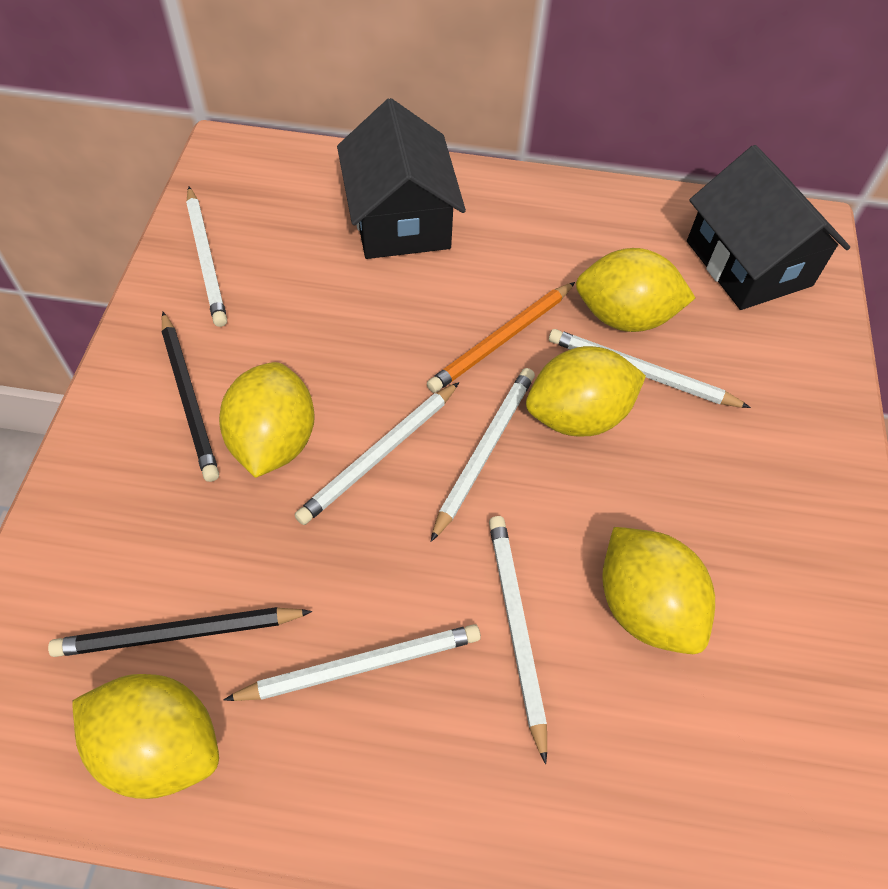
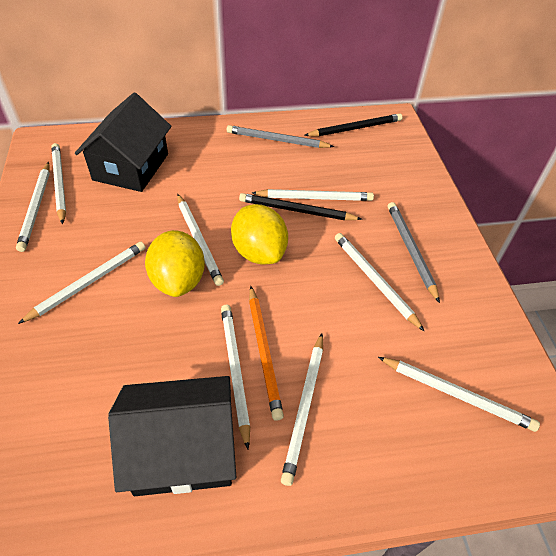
grey pencil: none = 0 -> [227,125,334,148] [388,202,440,303] = 2
white pencil: [186,187,227,327] [224,624,481,701] [295,382,459,525] [431,368,535,542] [489,516,547,764] [549,329,751,408] = 6 -> [16,162,50,252] [18,242,145,324] [52,143,66,224] [177,194,224,286] [221,305,250,449] [252,189,374,201] [281,333,323,486] [335,233,424,331] [378,357,540,432] = 9
yellow lemon: [72,674,219,799] [219,362,315,478] [526,346,646,437] [576,248,695,332] [602,527,715,654] = 5 -> [145,230,205,297] [231,204,288,264] = 2

